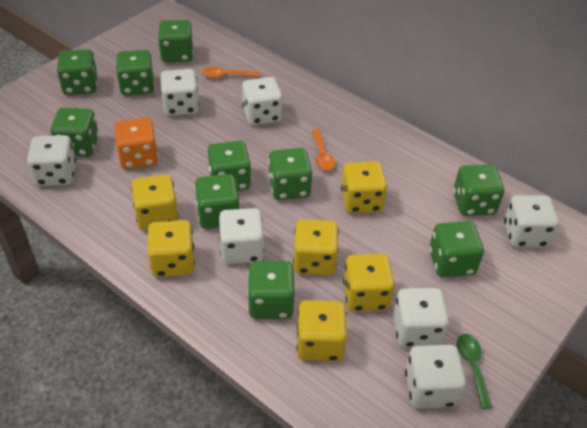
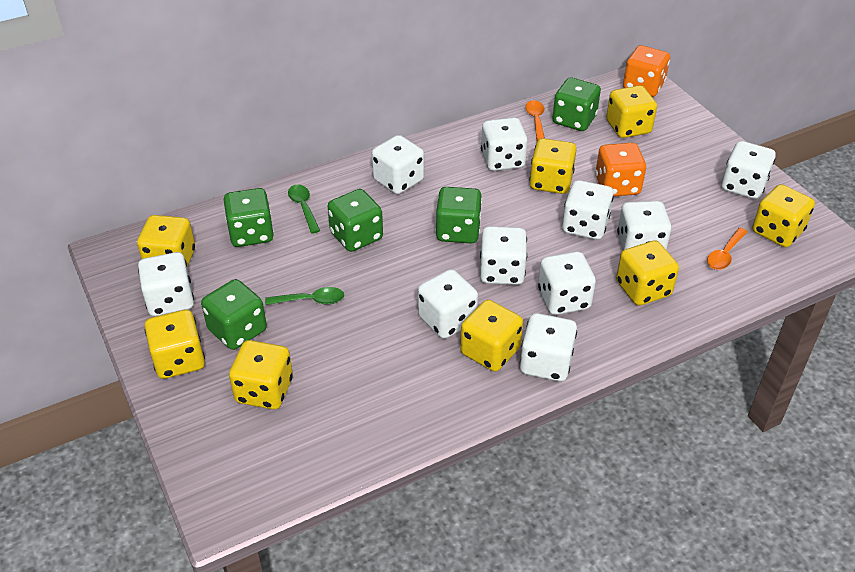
green dice: [51,108,99,157] [57,49,98,95] [116,50,155,95] [158,20,193,62] [195,174,239,229] [208,141,251,191] [247,261,295,319] [268,148,313,200] [429,221,484,278] [453,165,504,216] = 10 -> [201,279,267,350] [224,188,274,247] [328,189,383,252] [436,187,482,244] [552,77,601,131] = 5
green spoon: [457,334,493,409] = 1 -> [265,287,344,305] [288,184,320,234] = 2
orange dice: [115,118,158,169] = 1 -> [595,143,646,197] [623,45,670,97] = 2
white dice: [27,135,76,186] [160,69,199,116] [219,208,264,264] [242,77,283,125] [393,288,449,348] [405,345,466,409] [504,195,559,247] = 7 -> [138,252,194,316] [372,135,424,194] [418,269,478,339] [480,226,527,285] [481,117,528,171] [520,313,577,381] [538,251,596,315] [562,180,614,240] [617,201,671,250] [722,141,776,199] = 10
yellow dice: [131,174,179,230] [147,220,195,277] [293,219,339,275] [297,300,347,361] [341,162,387,213] [343,254,395,312] = 6 -> [137,215,195,267] [145,310,205,379] [229,340,293,410] [460,300,523,372] [530,138,577,194] [606,85,657,138] [616,240,679,306] [752,184,815,247] = 8

